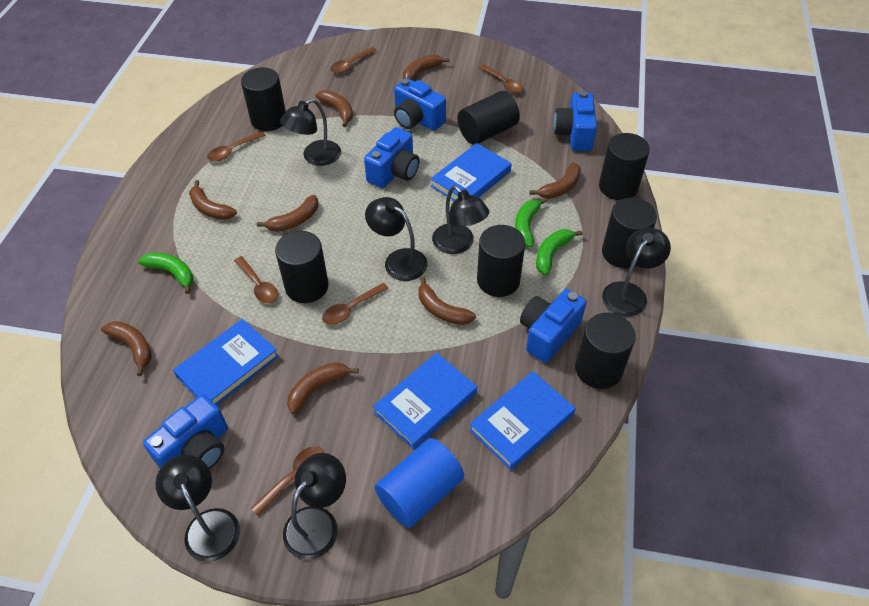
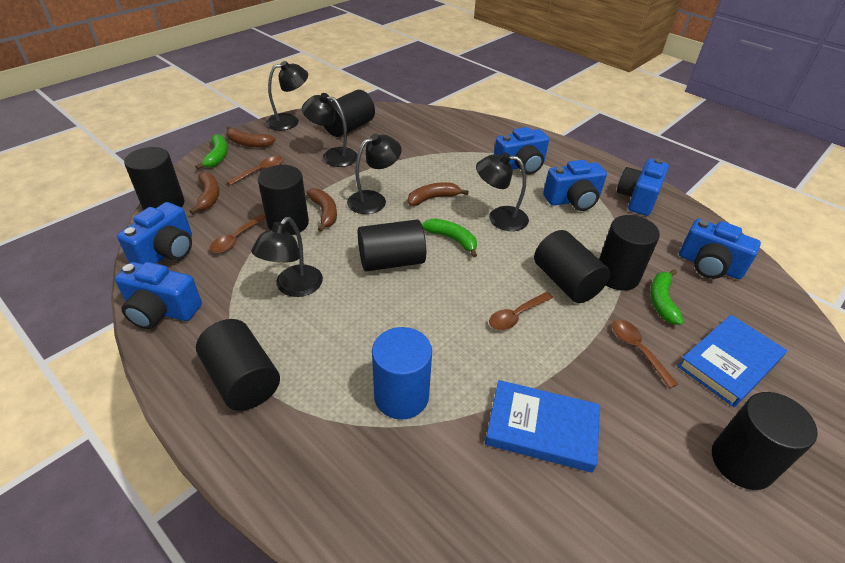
black cylinder: [241,68,286,131] [275,231,329,303] [457,91,520,145] [477,225,525,297] [575,313,636,389] [599,133,650,200] [602,197,657,268] = 7 -> [124,147,184,211] [196,319,280,411] [258,165,309,235] [324,90,375,137] [358,219,426,271] [534,230,610,303] [599,215,660,291] [712,392,818,490] = 8
black lamp: [155,455,240,562] [280,99,341,166] [283,453,346,560] [365,197,427,281] [432,185,489,254] [602,227,671,316] = 6 -> [251,217,323,297] [266,61,308,130] [302,93,358,167] [347,133,402,214] [476,152,529,231] = 5
blue book: [173,319,279,405] [373,353,477,450] [431,143,512,201] [469,371,575,470] = 4 -> [485,380,600,473] [678,315,787,407] = 2
blue camera: [143,394,228,469] [364,127,420,188] [394,78,446,131] [520,289,587,363] [553,91,597,151] = 5 -> [115,262,202,329] [117,202,192,264] [494,127,549,175] [543,160,607,211] [617,158,669,216] [679,219,761,279] = 6
brown banana: [101,321,152,376] [189,180,237,220] [257,195,319,232] [287,362,359,414] [315,90,353,127] [403,54,450,81] [419,277,476,325] [530,162,581,199] = 8 -> [189,172,220,214] [227,126,276,147] [306,188,337,232] [408,182,469,206] = 4
brown spoon: [207,131,266,161] [234,256,278,303] [250,446,324,516] [322,283,389,325] [331,47,377,73] [479,64,524,93] = 6 -> [210,214,266,253] [226,156,284,186] [489,292,553,330] [612,320,678,388] = 4

